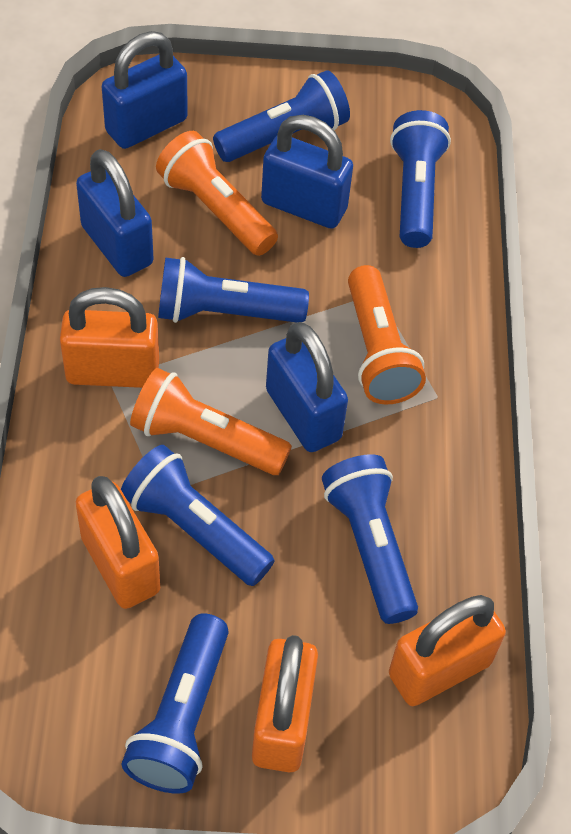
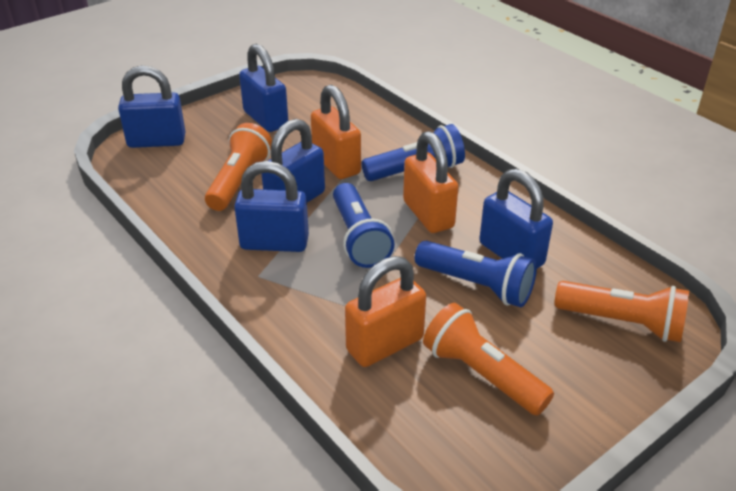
blue flashlight: [121,445,275,586] [121,613,229,794] [158,257,309,323] [213,70,350,162] [322,454,418,624] [390,110,451,248] = 6 -> [333,183,395,268] [362,124,465,181] [415,241,537,307] = 3
blue padlock: [76,149,154,277] [102,31,188,149] [261,115,353,229] [266,322,348,452] = 4 -> [118,65,186,148] [234,161,309,252] [239,44,288,132] [261,119,325,203] [479,168,553,268] = 5
orange padlock: [60,287,159,388] [75,476,160,609] [252,635,318,772] [389,595,506,706] = 4 -> [311,85,361,179] [345,256,426,367] [403,131,458,233] = 3

